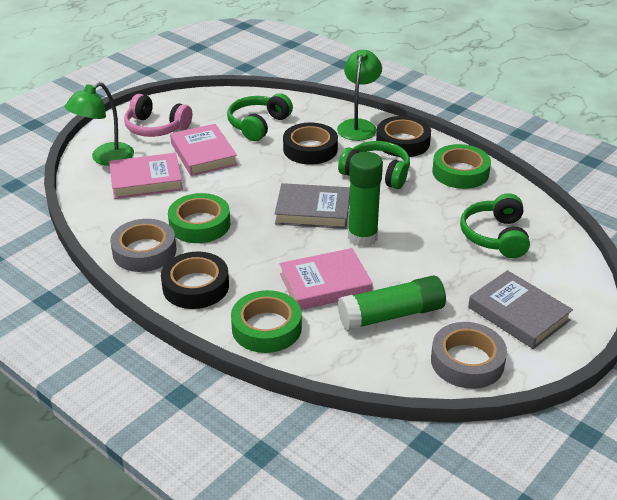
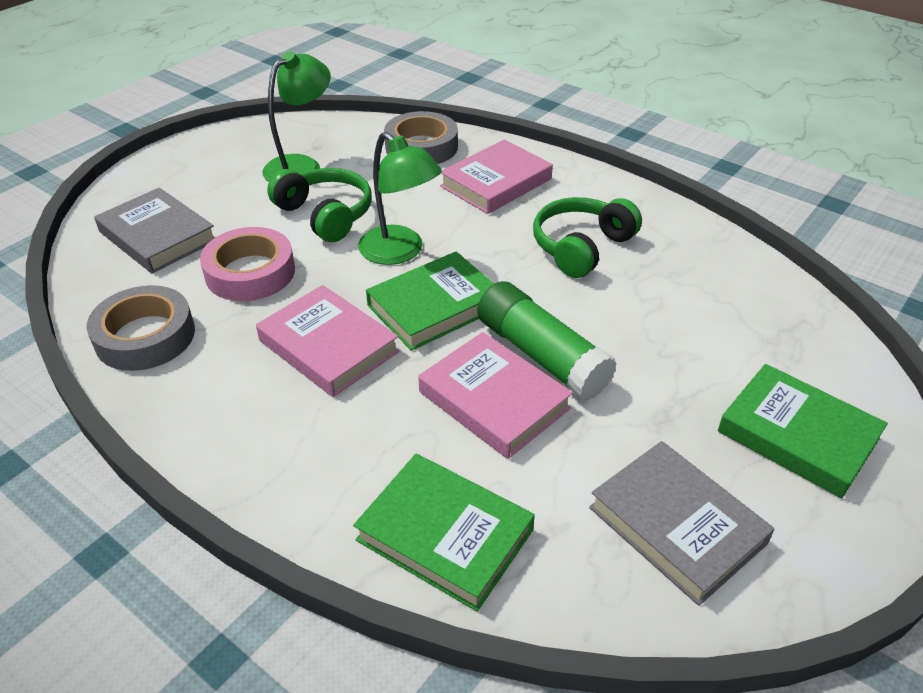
black tape: [161,251,229,309] [283,122,338,165] [376,116,431,157] = 3 -> none = 0
green book: none = 0 -> [353,454,535,611] [366,251,494,351] [718,364,888,498] = 3
green glue stick: [338,275,446,331] [348,152,383,247] = 2 -> [477,281,617,401] = 1
green headphones: [227,93,293,141] [338,141,410,189] [460,193,530,258] = 3 -> [267,168,372,242] [533,197,642,278] = 2
green tape: [168,193,230,243] [231,290,302,353] [432,144,491,189] = 3 -> none = 0
pink headphones: [124,94,192,137] = 1 -> none = 0
pink tape: none = 0 -> [200,227,295,301] = 1

